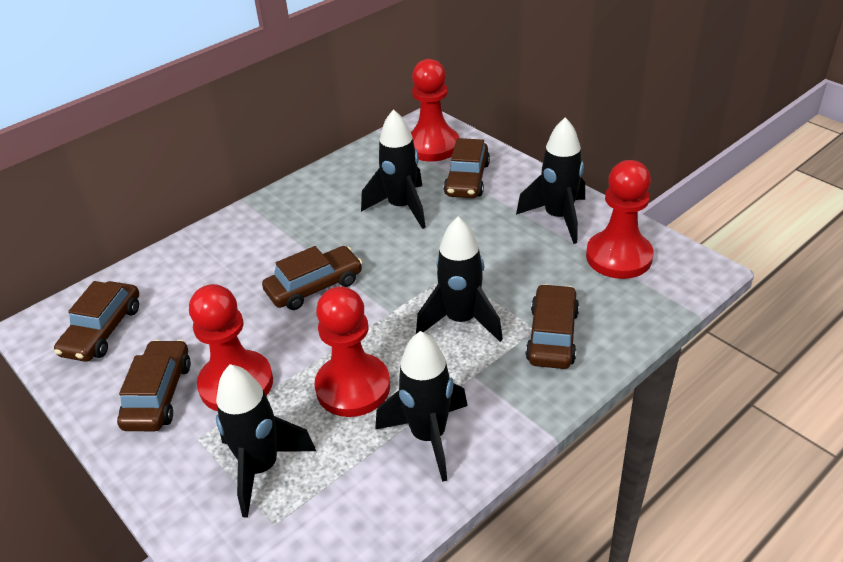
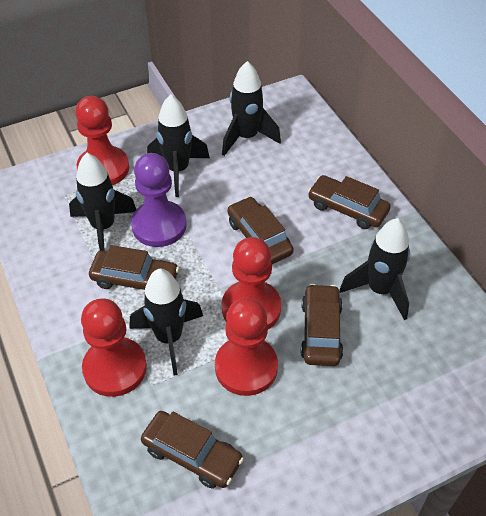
purple pawn: none = 0 -> [131,153,187,247] = 1

